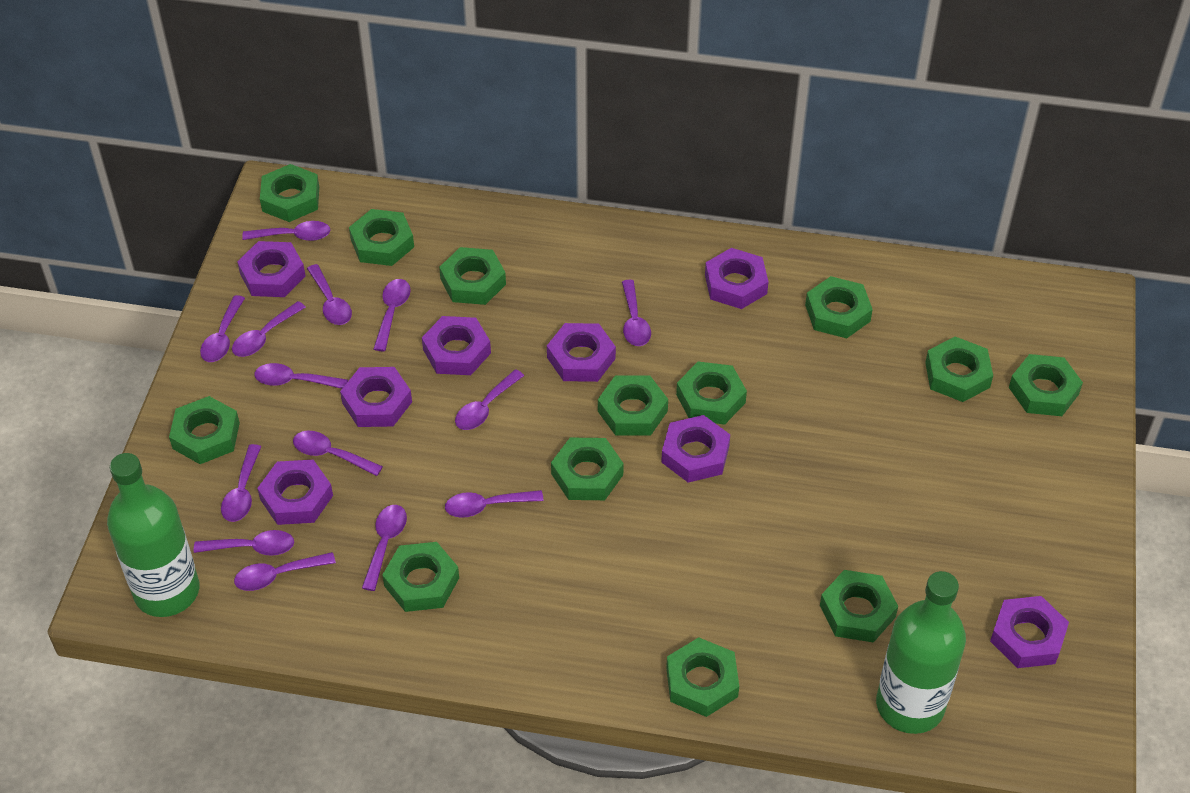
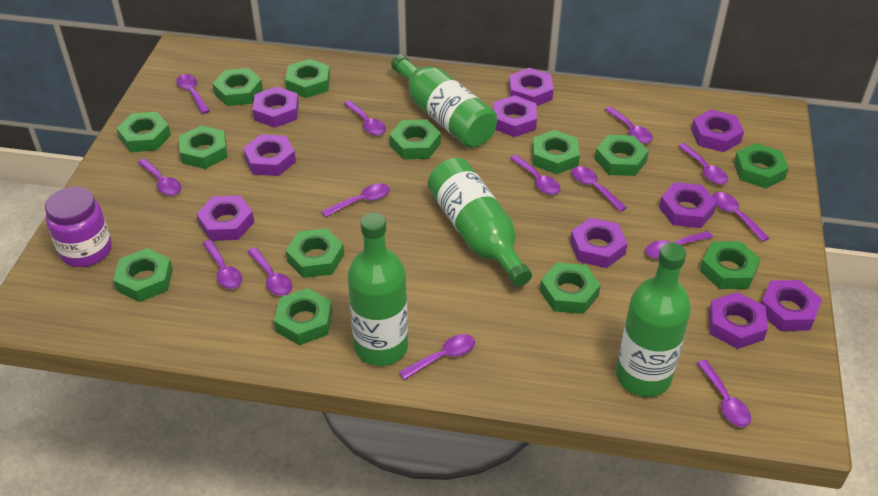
green bottle: [107,453,199,617] [876,571,966,734] = 2 -> [347,213,408,366] [391,54,497,148] [428,158,532,287] [616,242,691,397] = 4
purple jar: none = 0 -> [45,187,112,267] = 1
purple nut: [237,241,306,297] [257,460,333,525] [340,367,412,427] [422,316,491,375] [547,323,616,382] [661,415,730,483] [705,248,768,309] [990,596,1069,668] = 8 -> [196,195,254,241] [243,134,296,176] [252,86,299,128] [493,95,537,137] [509,68,554,106] [570,218,628,268] [659,182,717,228] [691,109,744,152] [709,292,768,349] [761,280,822,331] = 10

